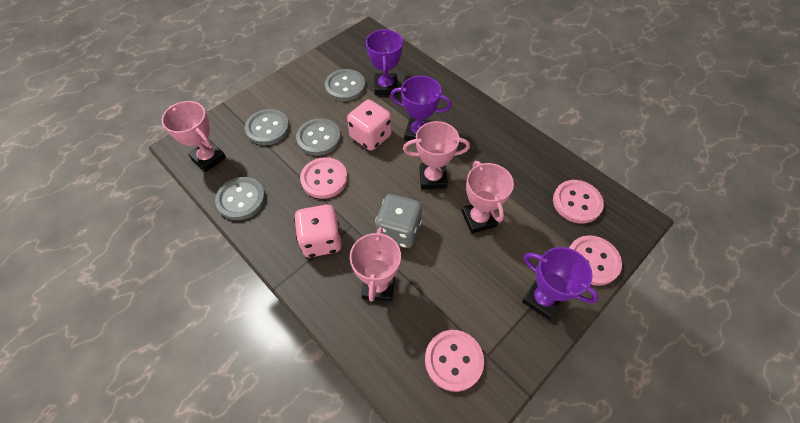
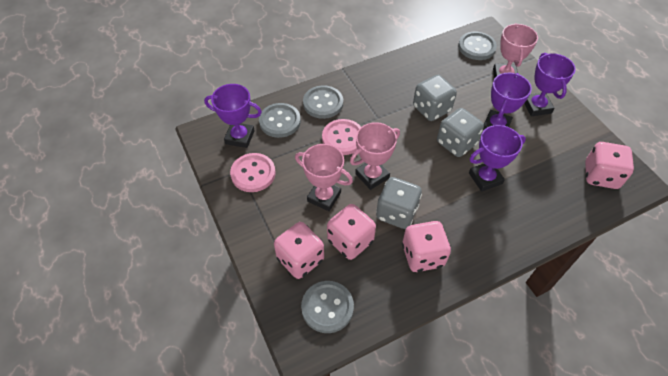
grey dice: [375,194,422,248] = 1 -> [376,177,422,229] [413,75,457,121] [437,108,484,157] = 3
pink button: [300,157,348,199] [425,330,484,392] [553,180,604,224] [569,235,622,286] = 4 -> [230,153,276,192] [322,119,361,155] = 2
pink dice: [294,204,342,258] [347,100,392,151] = 2 -> [274,222,324,279] [327,204,376,260] [402,221,451,272] [585,142,634,189] = 4
pink trophy: [162,101,226,172] [350,227,401,302] [403,121,470,189] [461,161,514,234] = 4 -> [295,144,353,211] [350,122,400,190] [493,23,538,79] = 3
purple trophy: [366,29,403,95] [390,76,451,141] [522,247,599,320] = 3 -> [204,84,262,148] [469,125,526,192] [483,73,532,131] [524,53,576,116] = 4

